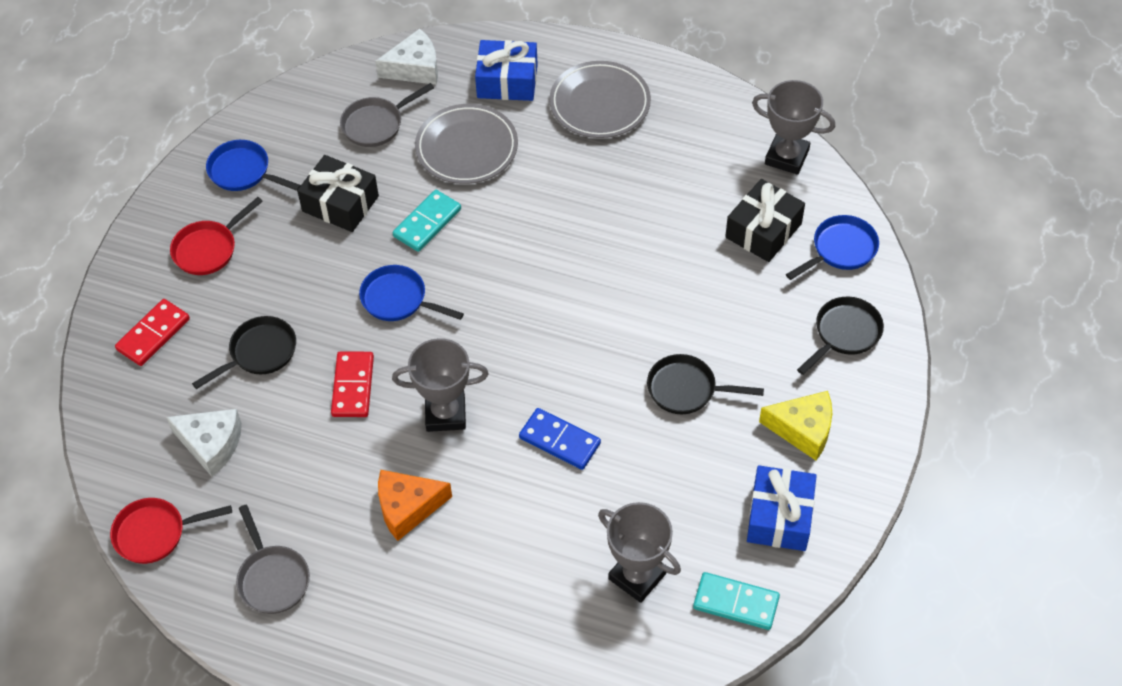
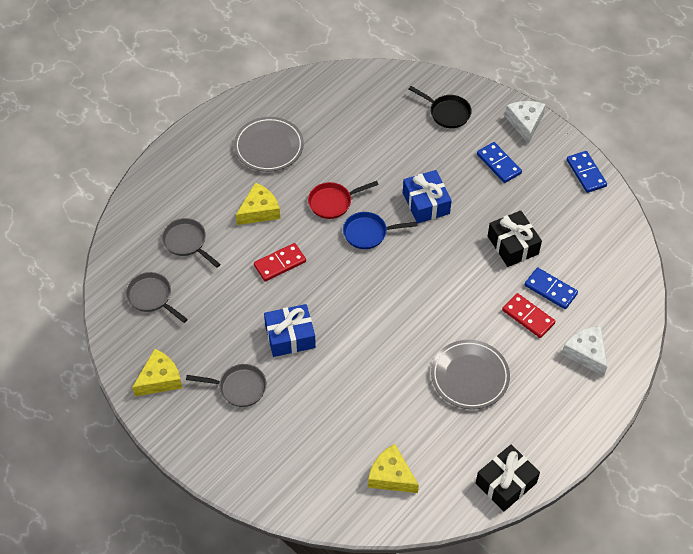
black pan: [192,316,296,389] [647,354,764,414] [797,296,884,375] = 3 -> [409,86,472,128] = 1
blue domino: [519,408,601,470] = 1 -> [477,142,522,183] [525,267,578,309] [567,151,607,193] = 3
blue pan: [206,140,301,191] [359,265,464,321] [786,215,879,280] = 3 -> [343,212,418,249] = 1
grey pan: [236,505,310,614] [340,83,434,147] = 2 -> [125,272,188,323] [162,218,221,268] [186,364,267,407] = 3
grey trophy: [392,338,489,432] [598,502,681,603] [752,80,835,175] = 3 -> none = 0
orange cheese: [378,470,452,541] = 1 -> none = 0
red pan: [110,498,232,564] [170,197,263,275] = 2 -> [308,181,379,219] = 1
turquoise domino: [393,190,461,252] [693,572,780,630] = 2 -> none = 0
yellow cheese: [759,391,832,460] = 1 -> [132,349,182,396] [236,182,280,225] [368,444,419,493] = 3

